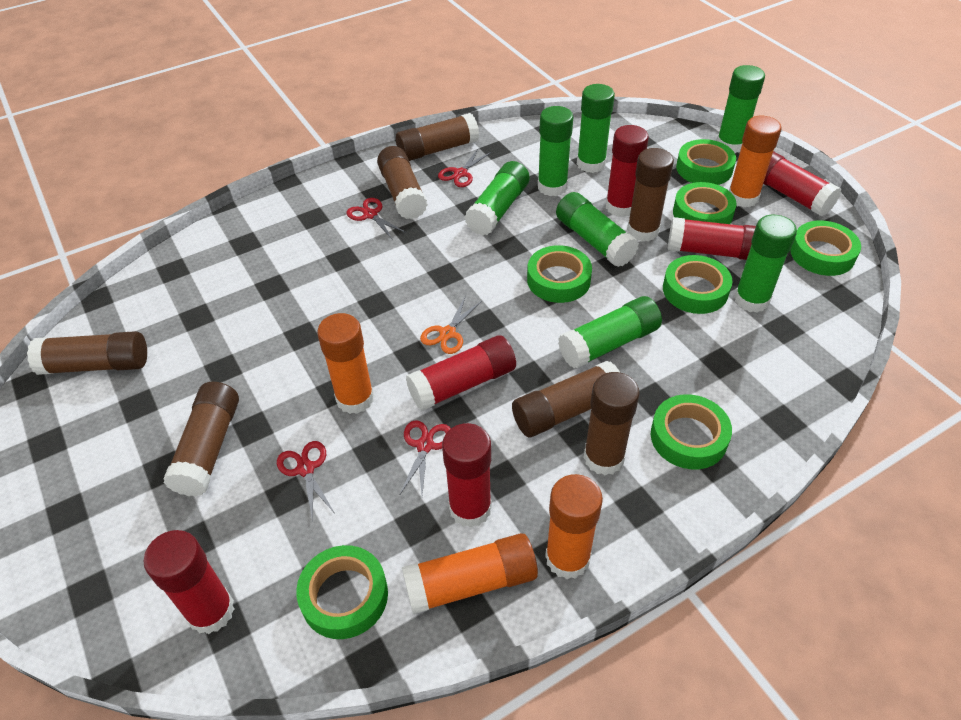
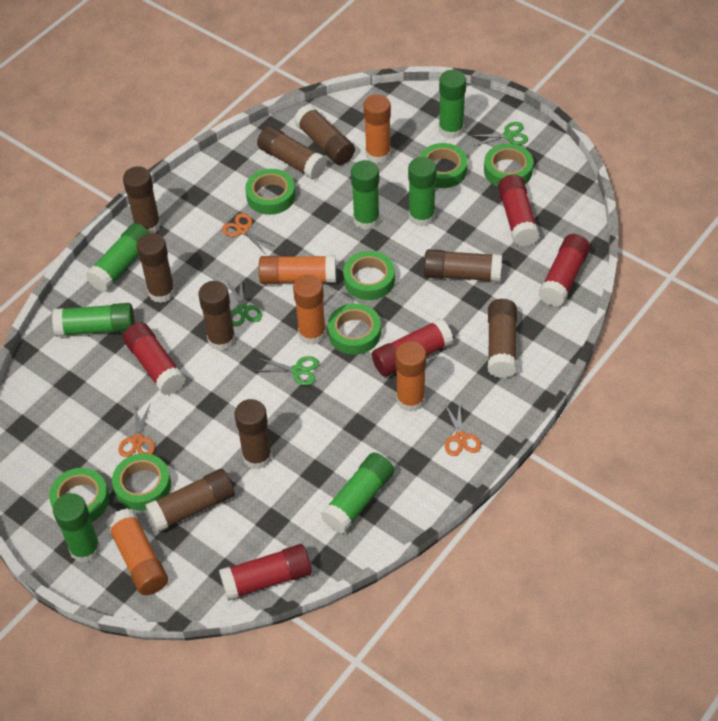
brown glue stick: [27,331,147,375] [163,382,239,496] [377,146,428,219] [396,113,479,161] [512,361,620,437] [583,372,640,476] [627,148,674,242] = 7 -> [123,166,161,233] [137,233,175,303] [145,469,235,532] [198,281,236,351] [234,399,272,469] [257,126,327,180] [294,105,355,165] [424,249,502,282] [488,299,517,378] = 9
green scissors: none = 0 -> [227,278,262,326] [257,356,319,386] [471,122,528,146] = 3
orange glue stick: [317,313,374,414] [402,533,538,614] [545,474,603,579] [729,116,781,208] = 4 -> [106,509,168,595] [259,255,336,284] [293,275,326,345] [364,94,391,164] [395,341,426,412] = 5
orange scissors: [420,295,482,354] = 1 -> [118,404,155,457] [222,213,276,254] [444,402,481,456] = 3
red glue stick: [144,530,234,634] [406,335,516,411] [442,423,492,527] [606,125,649,217] [668,217,756,260] [763,151,841,216] = 6 -> [123,322,186,395] [219,544,312,601] [372,318,453,377] [498,175,540,246] [539,234,590,307] = 5
red scissors: [277,441,334,522] [346,198,406,240] [400,420,451,495] [438,148,491,187] = 4 -> none = 0

